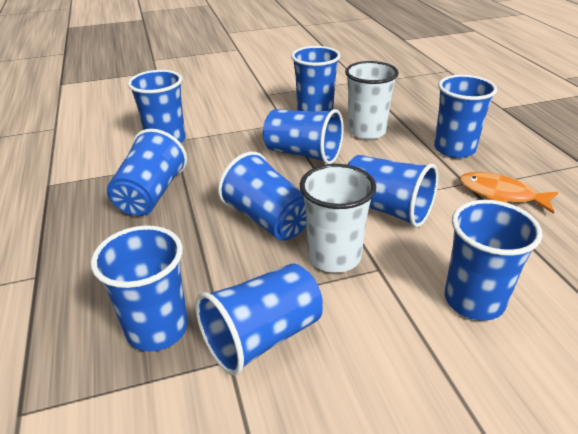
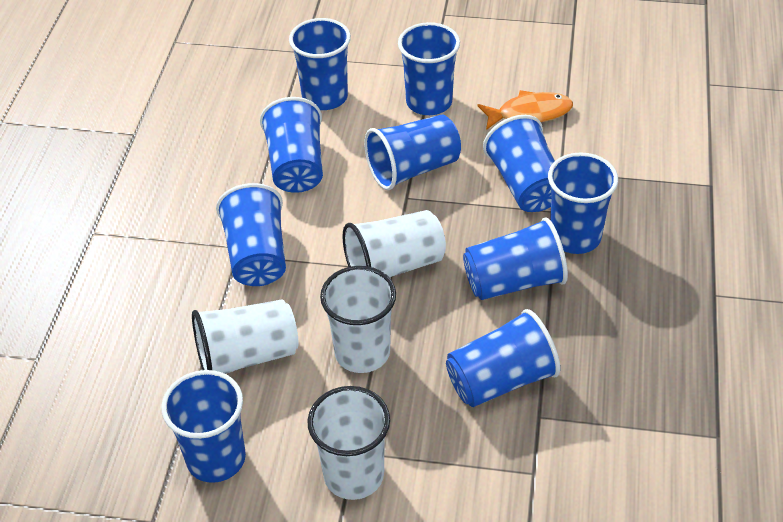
white cup: [300,164,376,273] [345,61,399,140] = 2 -> [192,299,299,374] [307,386,390,500] [320,266,396,373] [343,210,446,278] = 4

